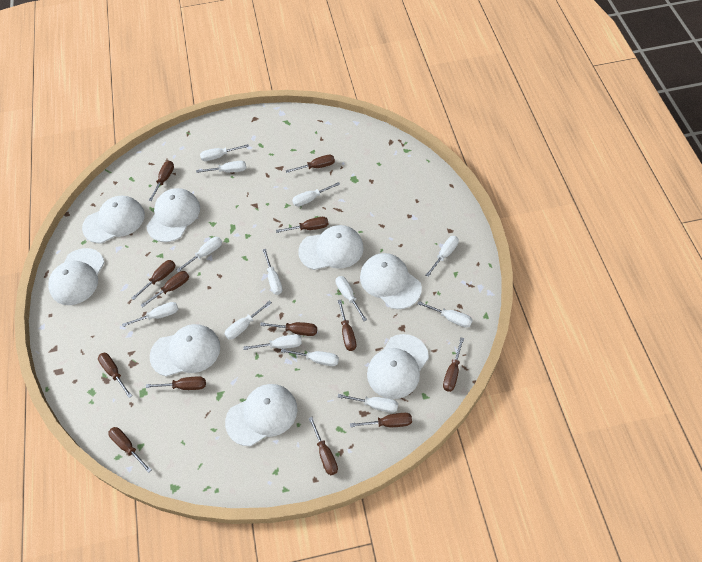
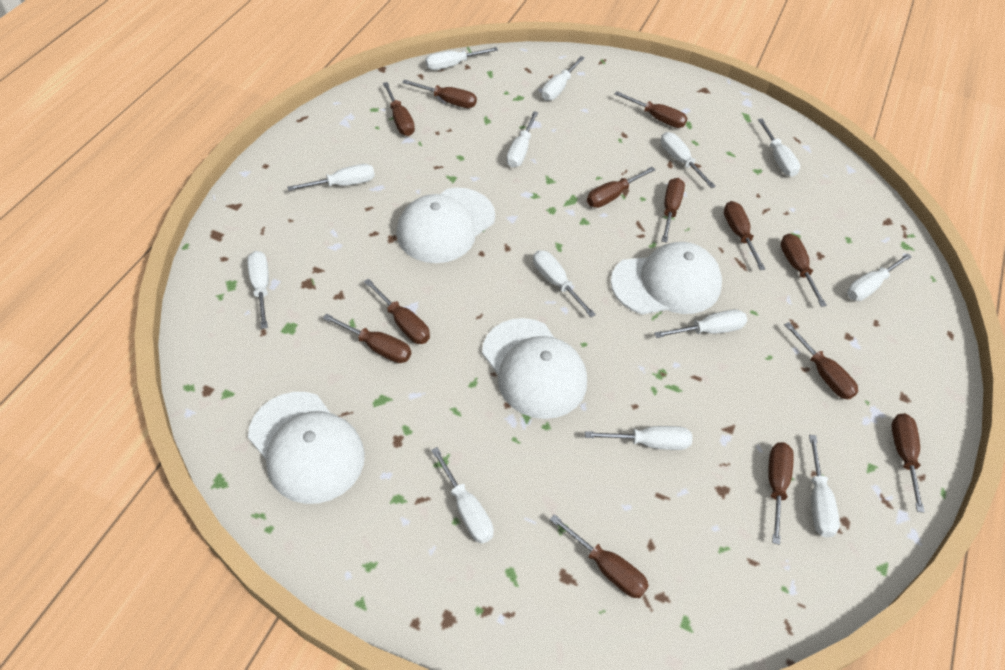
white cap: [48,248,105,305] [82,196,145,244] [146,188,200,242] [150,324,220,377] [225,384,297,446] [298,225,364,270] [360,253,422,309] [367,334,429,399] = 8 -> [248,392,365,504] [396,188,495,263] [482,318,587,419] [611,242,722,315] = 4

